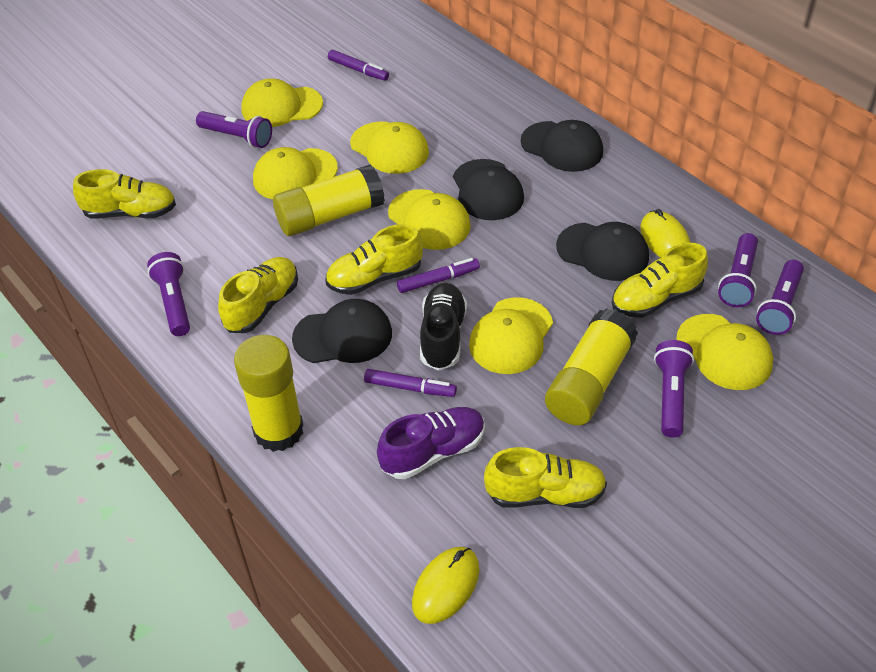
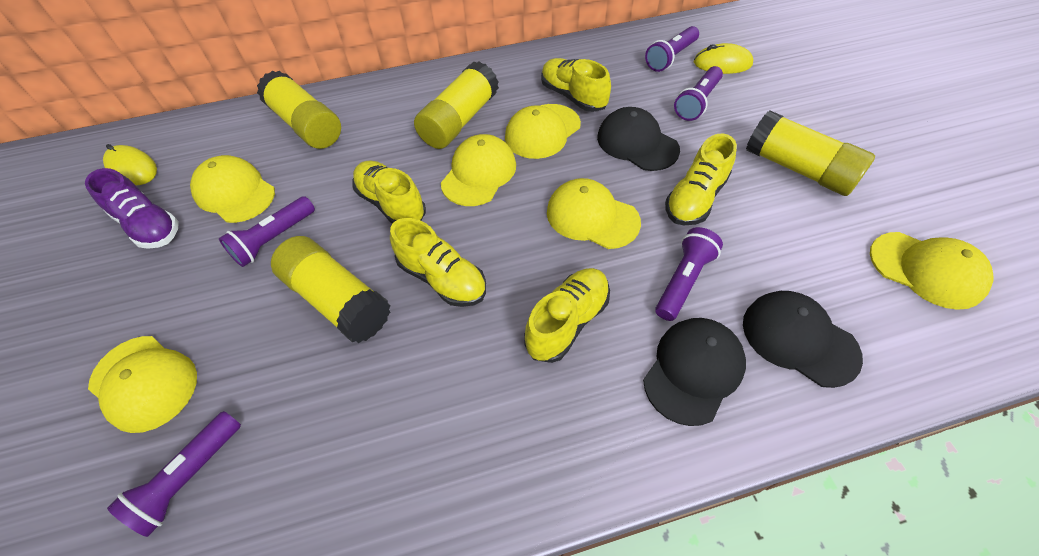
black cap: [292,299,392,363] [453,159,524,220] [521,120,603,172] [556,222,649,281] = 4 -> [597,107,680,171] [643,318,746,426] [743,291,863,388] = 3
black shoe: [420,283,467,371] = 1 -> none = 0
purple marker: [328,50,389,81] [364,369,457,397] [397,258,480,293] = 3 -> none = 0
yellow glue stick: [234,335,304,452] [273,164,385,236] [545,308,638,425] = 3 -> [257,71,341,149] [271,236,391,343] [414,61,499,149] [746,111,875,196] = 4

